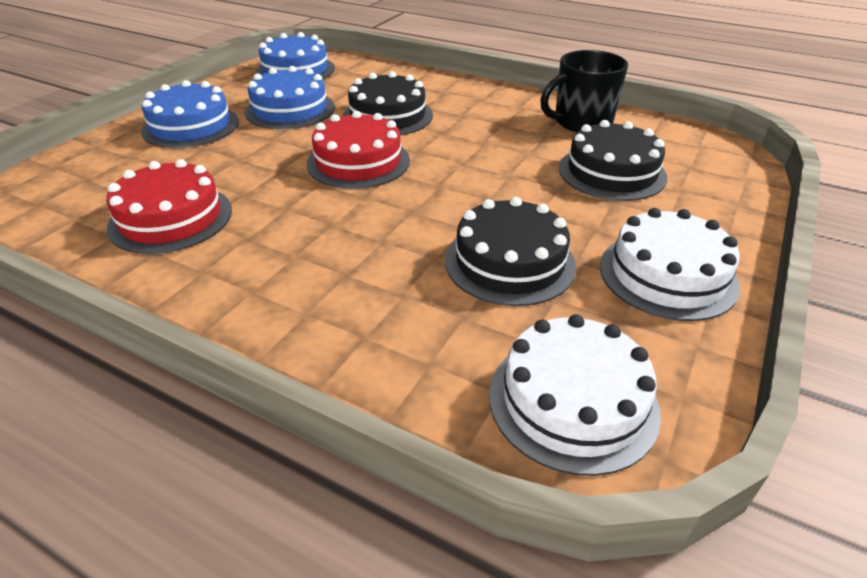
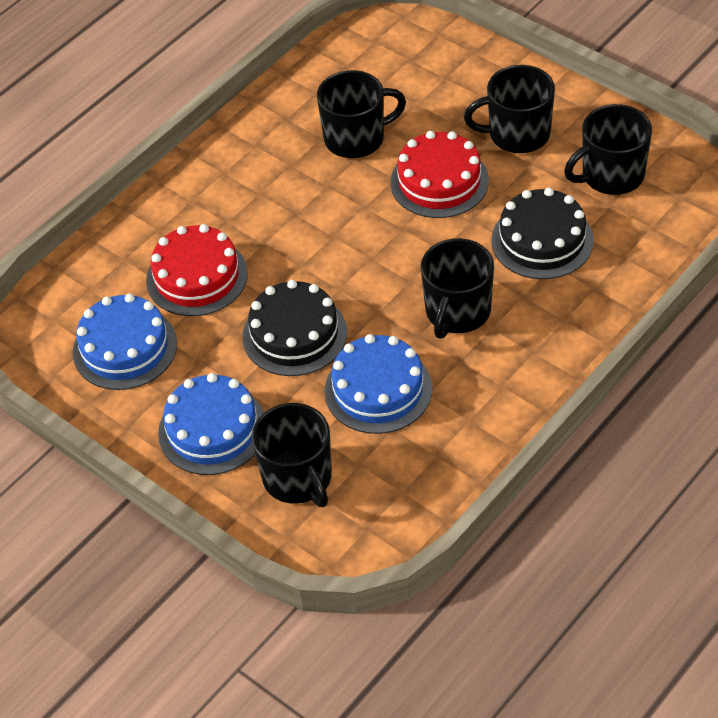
black cake: [343,71,433,135] [445,197,576,306] [559,120,667,201] = 3 -> [242,280,347,376] [491,188,594,279] = 2
black mug: [540,50,628,132] = 1 -> [252,403,332,507] [317,70,406,158] [421,238,494,339] [464,65,555,153] [564,104,652,195] = 5
white cake: [489,314,661,476] [600,208,740,321] = 2 -> none = 0

